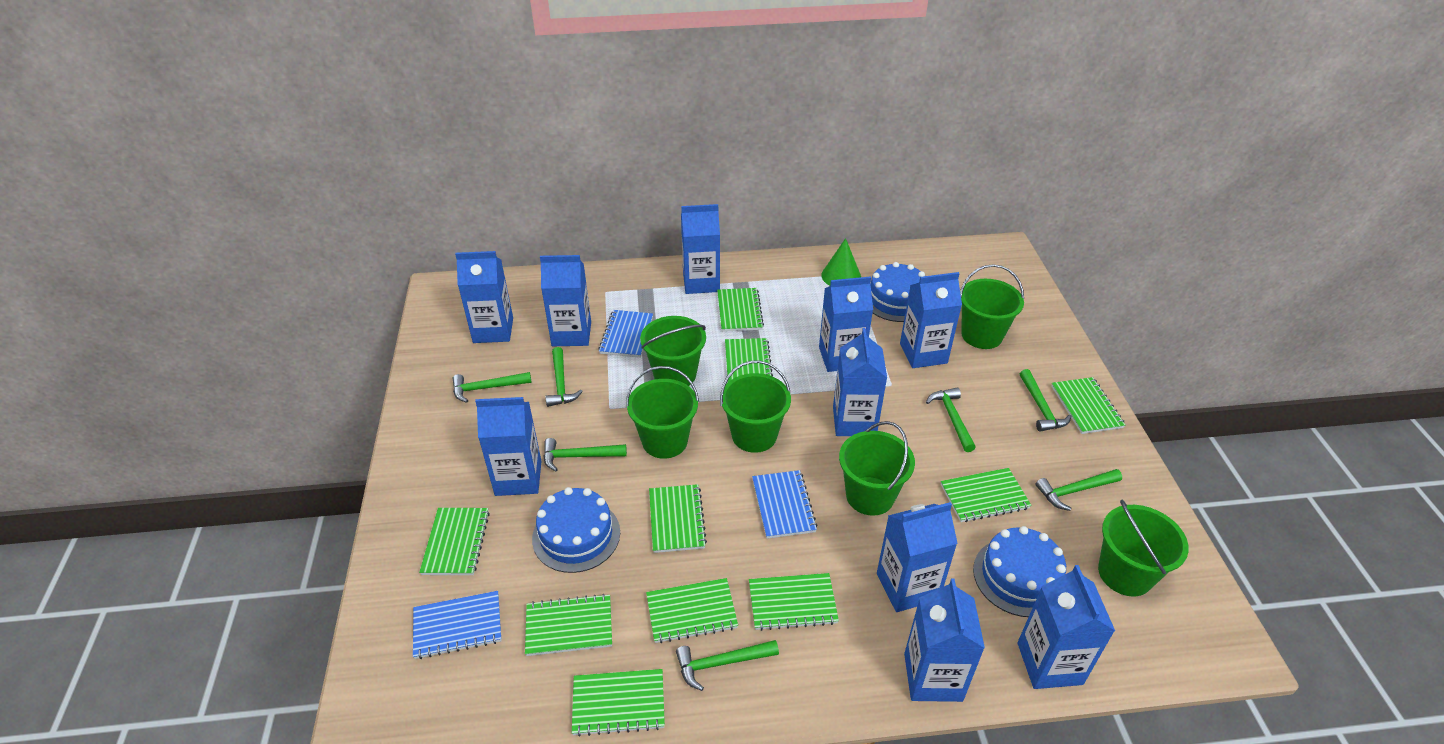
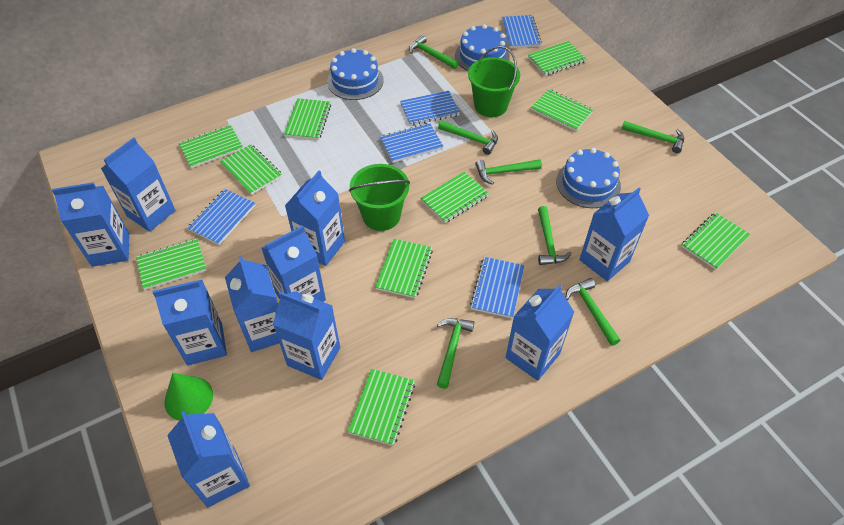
blue notebook: [413,591,502,659] [598,310,653,358] [752,470,818,539] = 3 -> [187,189,255,245] [380,123,444,163] [400,91,460,126] [470,257,525,318] [502,15,542,48] = 5
green bucket: [626,366,699,459] [640,316,706,386] [720,360,791,453] [839,421,915,516] [960,264,1024,349] [1098,500,1189,597] = 6 -> [349,164,410,231] [468,46,520,117] = 2

